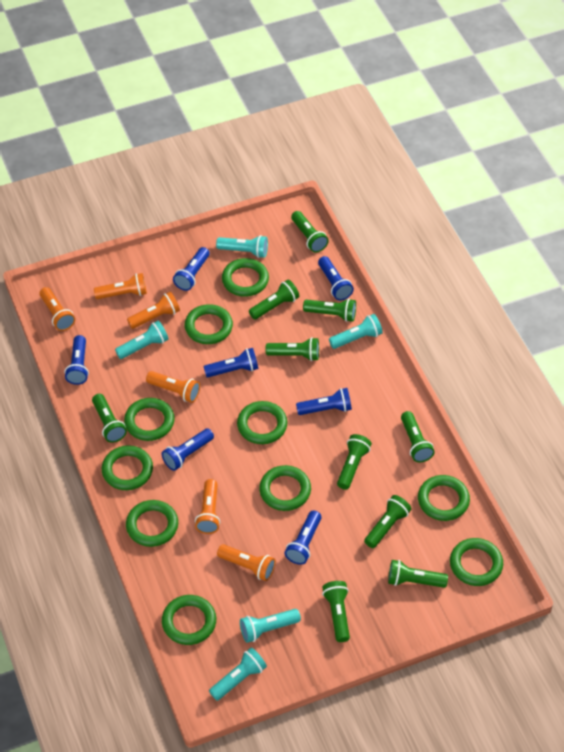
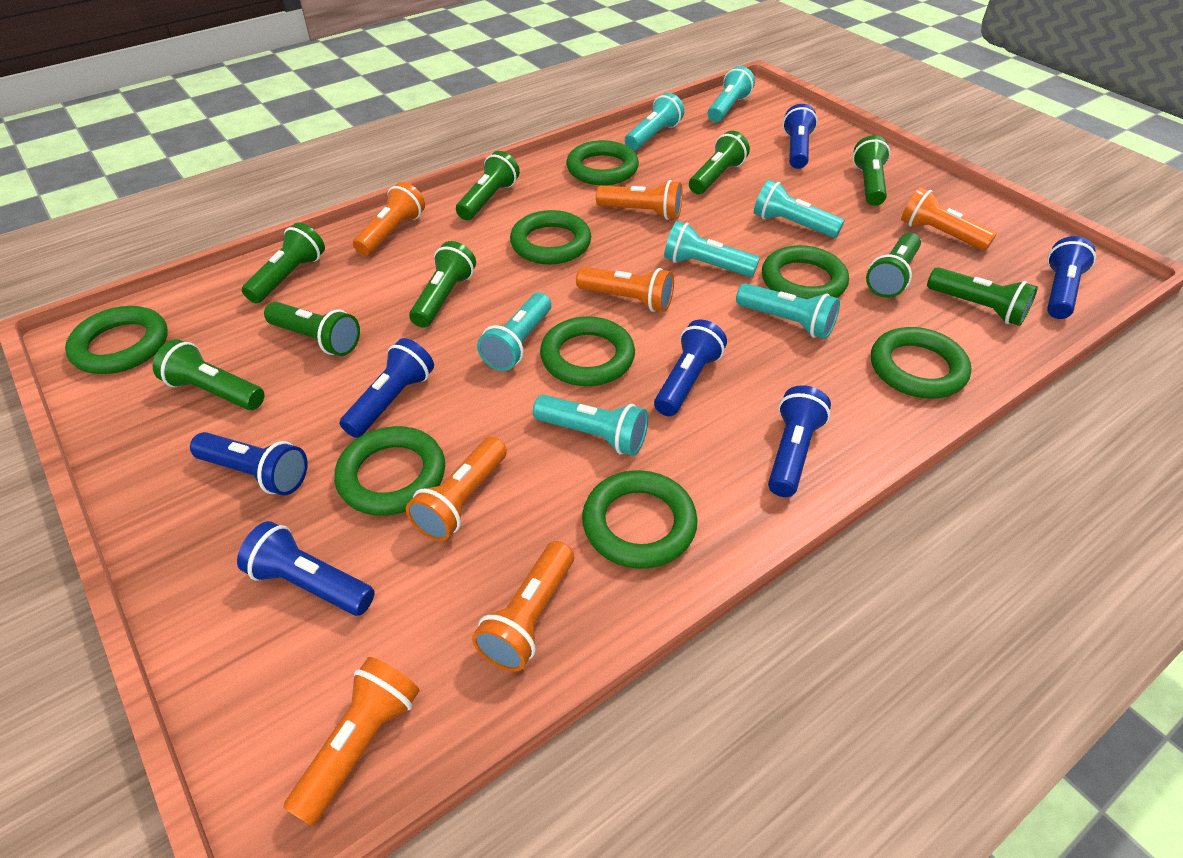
green flashlight: [92,394,127,443] [249,280,299,320] [266,337,319,361] [291,211,329,253] [303,299,356,322] [322,581,350,642] [337,434,372,490] [364,495,411,548] [388,560,448,588] [401,411,435,462] = 10 -> [153,339,265,410] [242,222,325,303] [264,302,360,356] [409,241,476,328] [456,151,520,220] [689,131,750,194] [853,135,890,206] [866,233,921,298] [927,267,1038,326] = 9
green ring: [102,445,153,490] [124,398,175,441] [126,500,178,547] [162,595,216,645] [185,304,233,344] [222,258,269,297] [237,401,287,444] [259,465,311,511] [418,475,470,521] [450,538,503,586] = 10 -> [65,306,168,374] [334,426,445,516] [510,210,591,264] [540,316,635,386] [566,140,639,185] [582,470,698,569] [762,245,849,299] [871,327,971,399] = 8
orange flashlight: [39,287,75,331] [94,273,147,299] [127,292,180,329] [146,371,200,403] [195,479,220,534] [217,544,276,581] = 6 -> [283,657,420,826] [353,182,425,256] [406,437,507,541] [472,541,574,672] [576,267,674,312] [596,180,682,220] [901,187,997,251] = 7
turquoise flashlight: [115,321,168,359] [209,648,267,701] [216,235,268,258] [240,609,301,643] [329,314,383,349] = 5 -> [477,293,551,371] [533,395,648,456] [625,93,684,151] [664,221,760,277] [708,66,755,122] [736,283,840,339] [754,180,844,238] = 7

